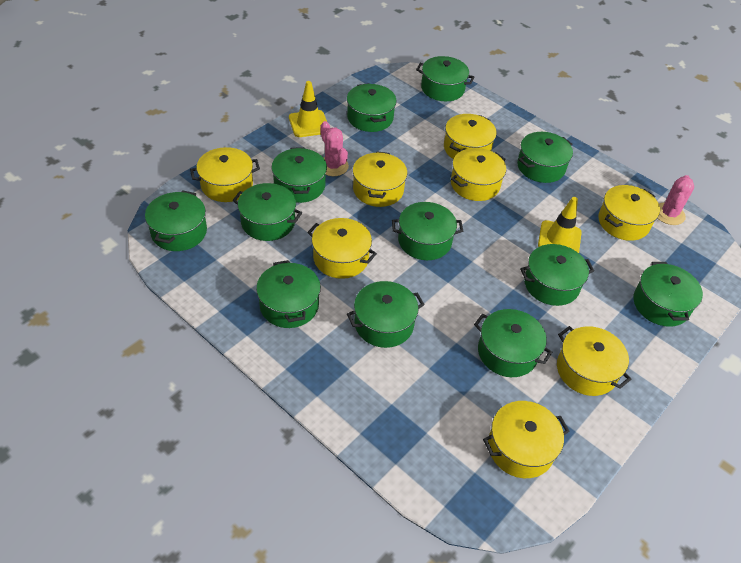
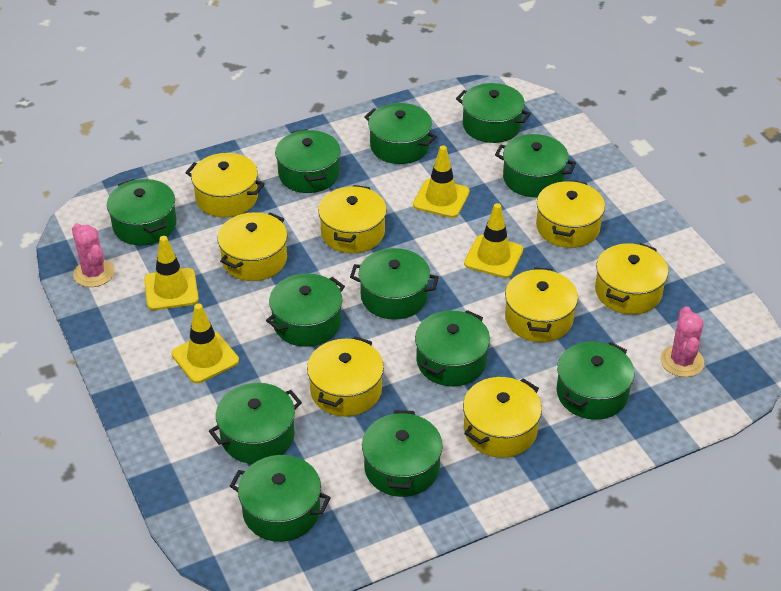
yellow traffic cone: [289,81,327,137] [538,197,582,253] = 2 -> [144,236,199,310] [171,303,239,383] [413,145,470,218] [464,203,523,278] = 4

